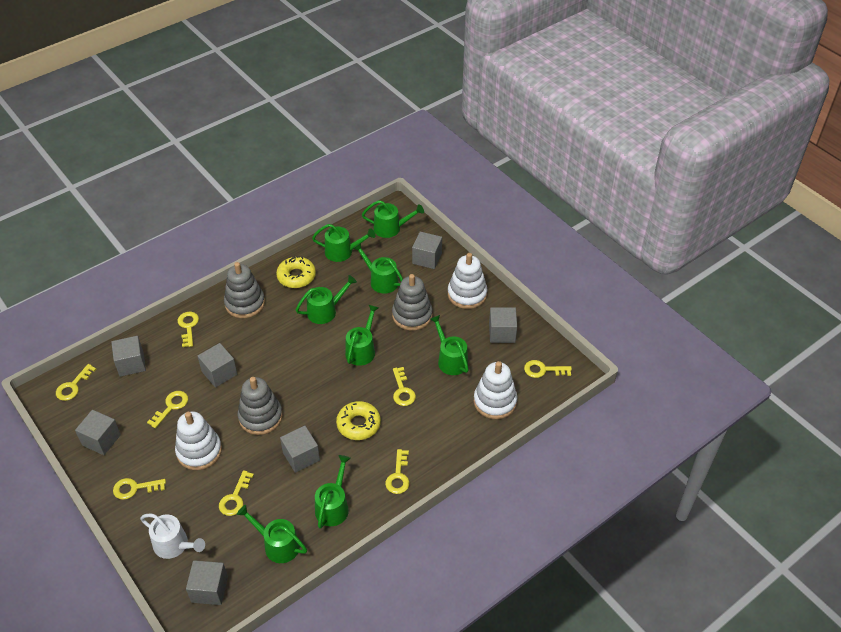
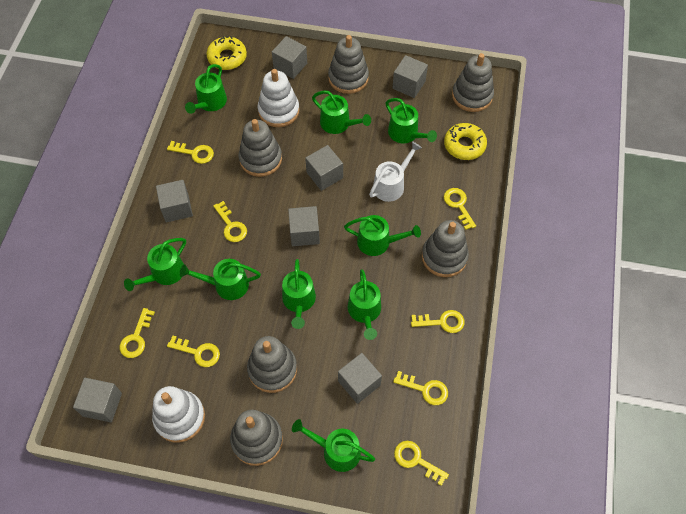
green watering can: [237,505,307,563] [296,275,357,324] [312,224,376,262] [315,455,351,529] [345,305,379,366] [353,243,403,294] [362,200,424,238] [430,315,469,375] = 8 -> [124,238,186,291] [180,259,261,300] [185,64,227,114] [282,259,316,329] [292,419,375,472] [312,91,371,134] [344,215,421,256] [348,269,381,340] [385,98,437,144] = 9
grey stacking toy: [224,262,265,318] [238,377,283,435] [392,274,433,331] = 3 -> [230,410,283,466] [239,119,282,177] [247,336,297,393] [328,35,369,94] [422,220,469,277] [452,53,494,112] = 6
white stacking toy: [175,411,222,470] [448,253,487,309] [474,361,517,419] = 3 -> [152,386,205,443] [258,69,300,127] = 2

